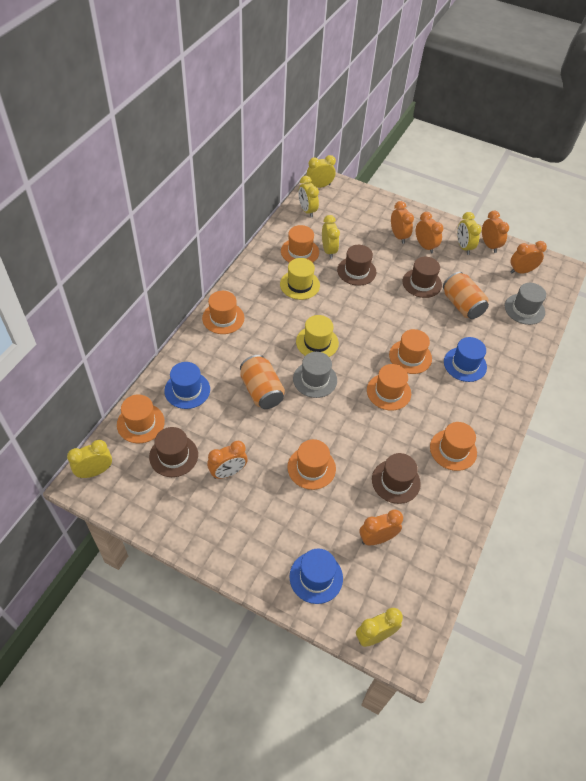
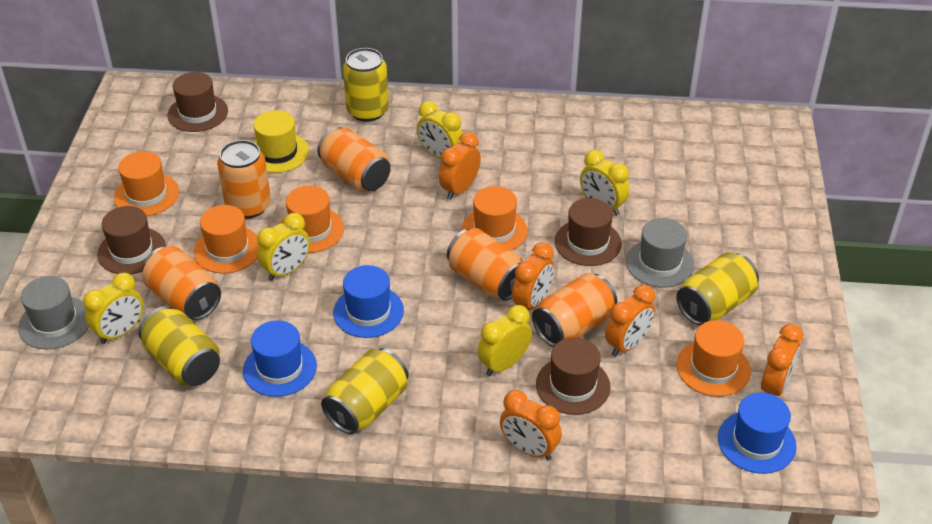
orange can: [240,355,285,409] [443,272,489,319] = 2 -> [142,246,221,320] [217,140,271,219] [317,127,391,192] [447,228,523,301] [532,273,617,347] = 5
orange clock: [207,441,248,479] [359,509,403,545] [391,201,414,244] [416,212,443,254] [482,211,509,253] [511,241,547,274] = 6 -> [439,132,481,200] [500,390,562,460] [512,242,555,310] [605,285,655,357] [761,324,803,396] = 5
orange hat: [117,394,165,443] [202,291,244,334] [281,225,319,263] [287,439,336,490] [367,364,411,411] [389,329,432,374] [430,422,477,471] = 7 -> [114,151,179,216] [194,205,259,274] [280,186,344,253] [461,186,528,250] [677,320,751,397] = 5
yellow can: none = 0 -> [138,306,220,386] [321,348,409,434] [343,48,389,122] [676,252,759,325] = 4
yellow clock: [67,440,112,478] [298,176,319,218] [307,155,336,188] [322,215,340,259] [356,608,403,647] [457,212,482,255] = 6 -> [83,273,143,344] [257,213,310,281] [417,101,463,159] [477,305,532,376] [580,150,630,216] = 5
yellow hat: [280,258,320,300] [296,315,339,357] = 2 -> [253,110,309,173] = 1

